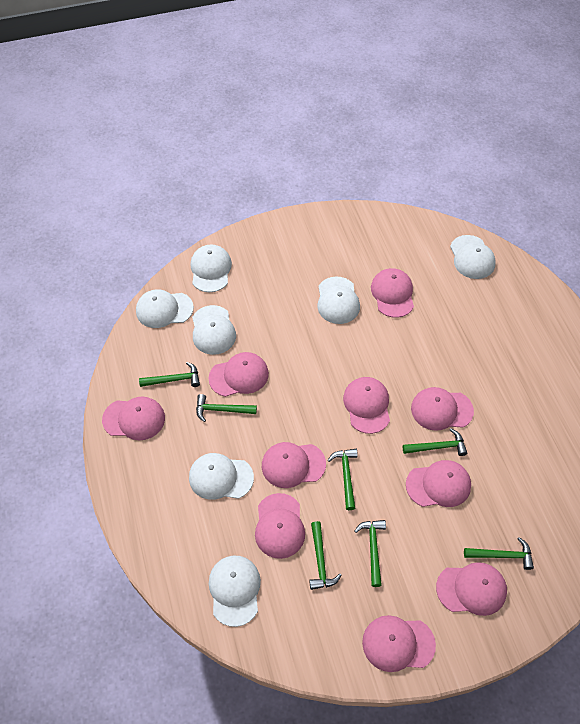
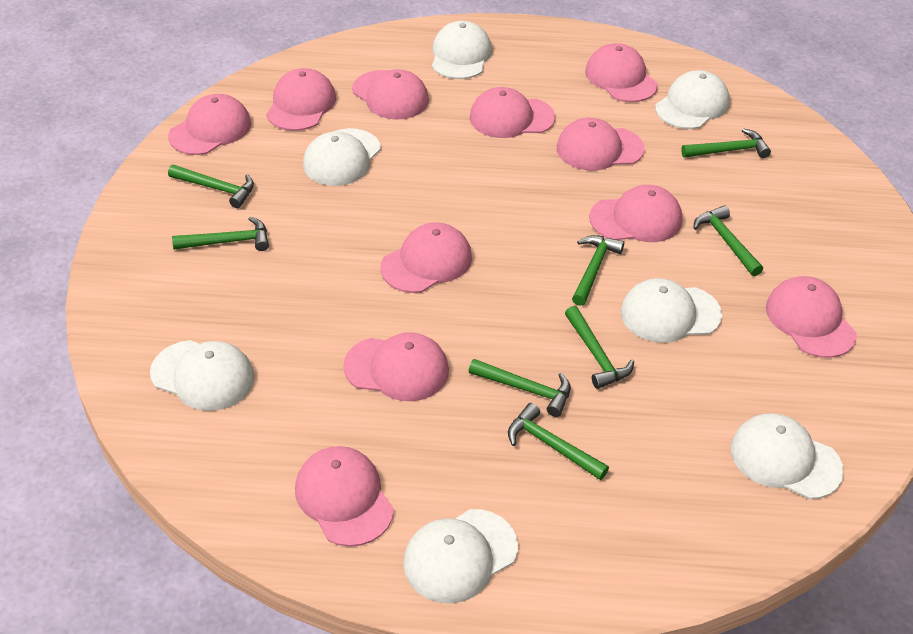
green hammer: [139,362,200,387] [196,394,257,422] [309,521,341,590] [328,449,358,510] [354,520,386,587] [403,428,467,456] [464,537,534,570] = 7 -> [168,165,254,208] [172,217,269,251] [469,359,571,417] [508,403,609,480] [565,306,634,389] [572,235,624,306] [681,128,771,158] [693,206,763,276] = 8
pink cap: [102,397,165,440] [208,352,269,397] [255,493,305,559] [262,442,326,488] [343,377,390,434] [362,615,436,672] [371,268,414,318] [406,460,471,507] [411,387,474,431] [436,562,507,616] = 10 -> [168,94,251,155] [266,68,336,131] [295,446,394,547] [343,332,449,401] [352,69,429,120] [380,222,472,293] [470,87,555,138] [557,118,645,171] [585,43,658,102] [589,185,682,242] [766,276,857,358] = 11

